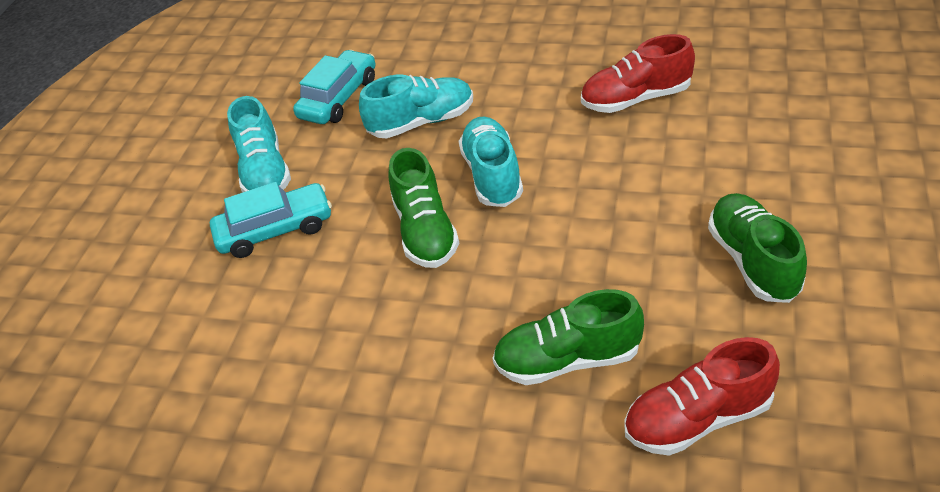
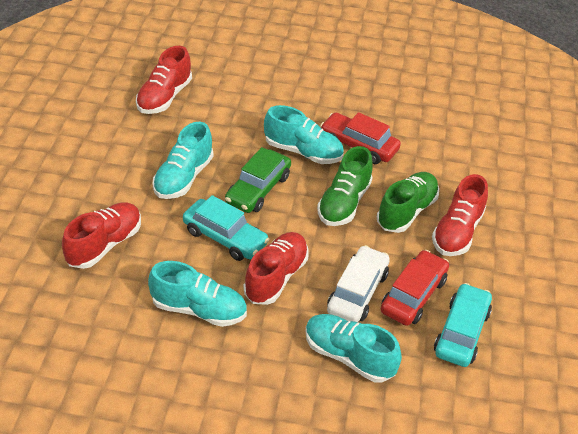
green car: none = 0 -> [225,147,291,213] = 1
green shoe: [388,148,459,268] [492,289,644,385] [708,193,807,303] = 3 -> [317,146,373,226] [377,172,439,233] = 2
red car: none = 0 -> [320,112,401,164] [381,250,449,326] = 2
red shoe: [581,34,695,113] [624,337,780,456] = 2 -> [62,202,141,269] [136,46,192,114] [243,232,309,305] [432,174,488,256] = 4
turquoise shoe: [227,96,291,192] [359,75,473,138] [459,117,523,207] = 3 -> [148,261,247,327] [152,121,213,199] [264,105,344,164] [305,314,402,383] = 4
white car: none = 0 -> [327,245,390,322] = 1

